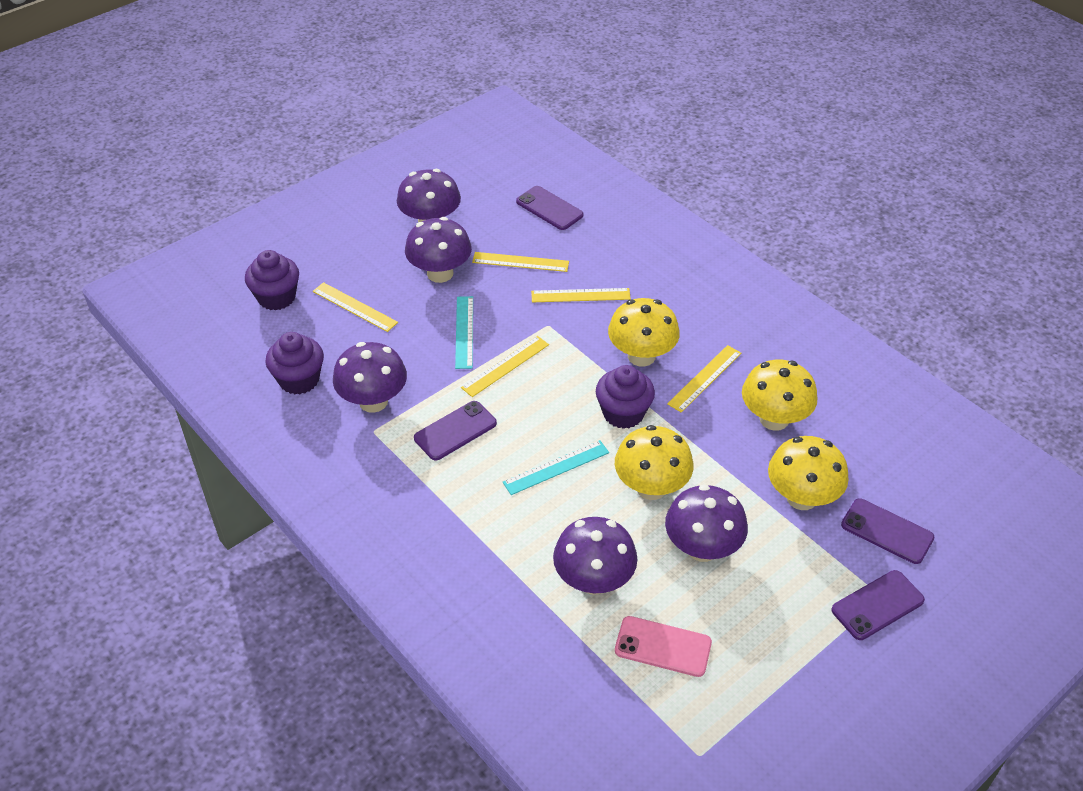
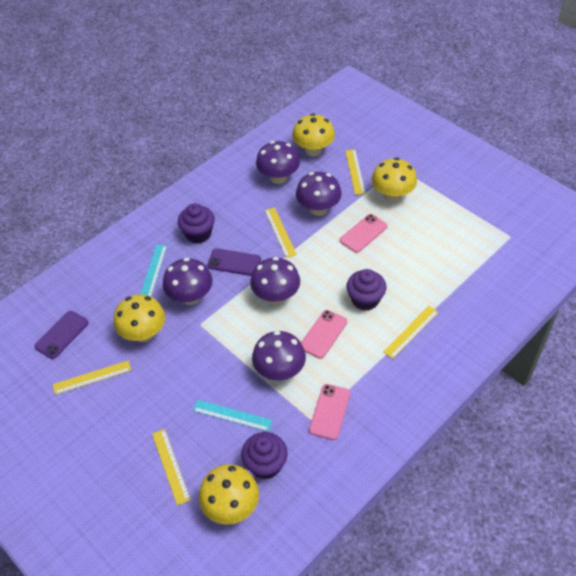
pink phone: [615,616,712,677] = 1 -> [301,310,347,359] [309,384,350,440] [340,214,388,253] = 3
purple phone: [414,401,497,460] [516,186,584,230] [831,570,925,640] [841,498,934,564] = 4 -> [34,311,89,359] [207,248,261,276] = 2

